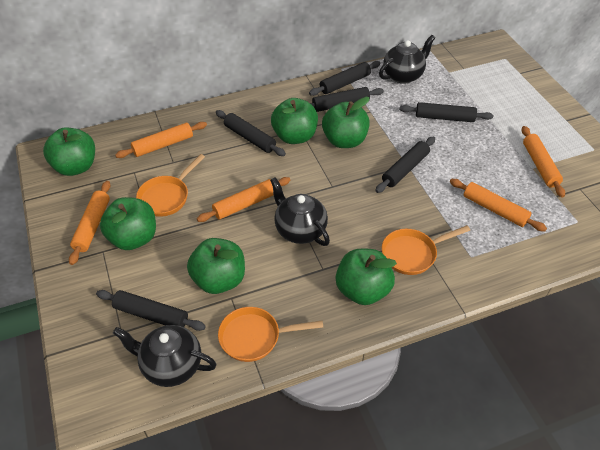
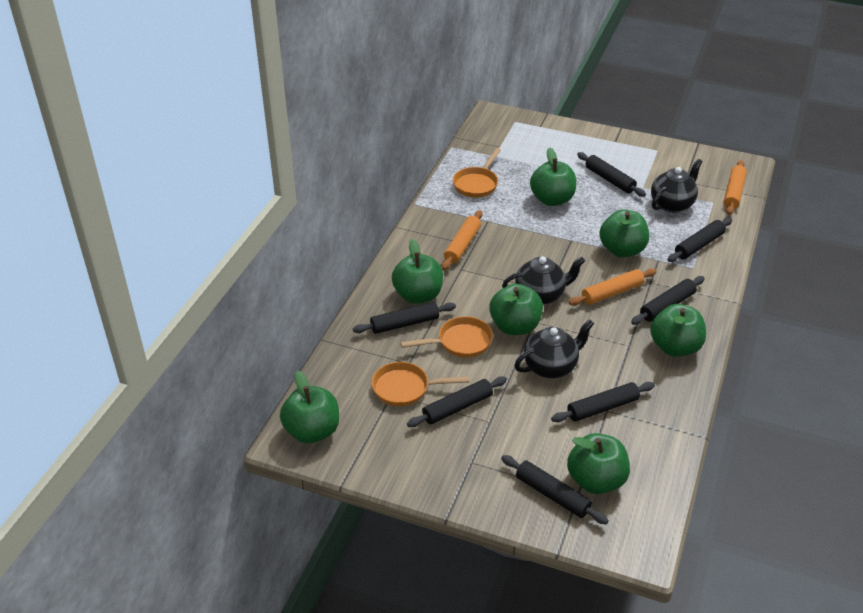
black rolling pin: [96,290,205,331] [216,110,286,156] [309,61,380,96] [310,87,384,112] [375,137,435,193] [400,102,493,122] = 6 -> [353,302,456,334] [407,376,507,427] [501,455,609,524] [551,382,655,422] [577,152,646,197] [631,276,705,325] [668,218,732,262] = 7
green apple: [43,127,95,176] [100,197,156,250] [187,238,245,294] [271,98,318,144] [322,97,370,148] [336,248,397,305] = 6 -> [280,371,339,443] [392,239,443,304] [489,283,543,335] [530,147,576,206] [567,433,630,494] [599,209,649,258] [650,304,706,357] = 7
orange rolling pin: [69,181,111,265] [115,122,207,158] [197,177,291,222] [450,179,547,232] [522,126,565,198] = 5 -> [442,210,483,270] [569,268,657,306] [724,160,747,215] = 3

